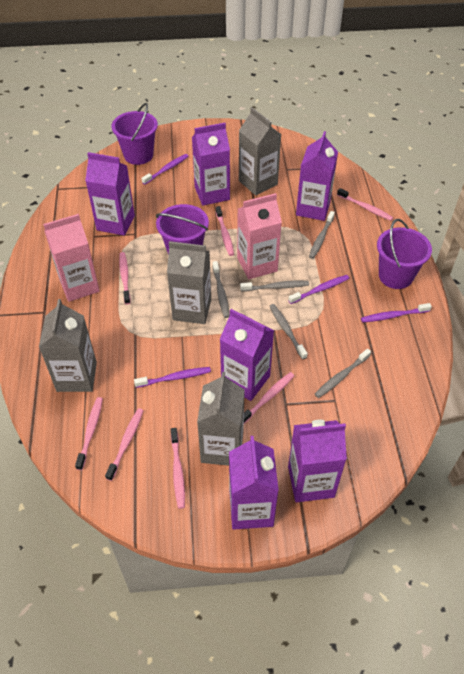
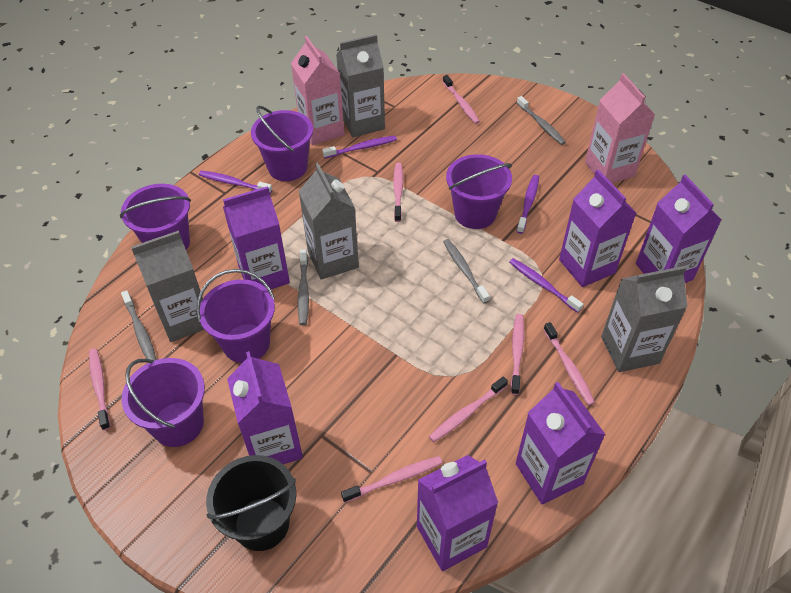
black bucket: none = 0 -> [206,455,296,551] = 1
grey toothbrush: [212,261,230,318] [240,280,309,292] [269,304,308,360] [309,211,335,259] [315,349,371,398] = 5 -> [121,290,156,360] [298,249,309,325] [443,239,490,304] [517,96,566,145] = 4
purple bucket: [111,103,158,165] [156,204,209,255] [377,219,432,289] = 3 -> [120,184,191,250] [121,358,205,447] [196,269,275,363] [251,106,313,181] [446,154,512,229] = 5

